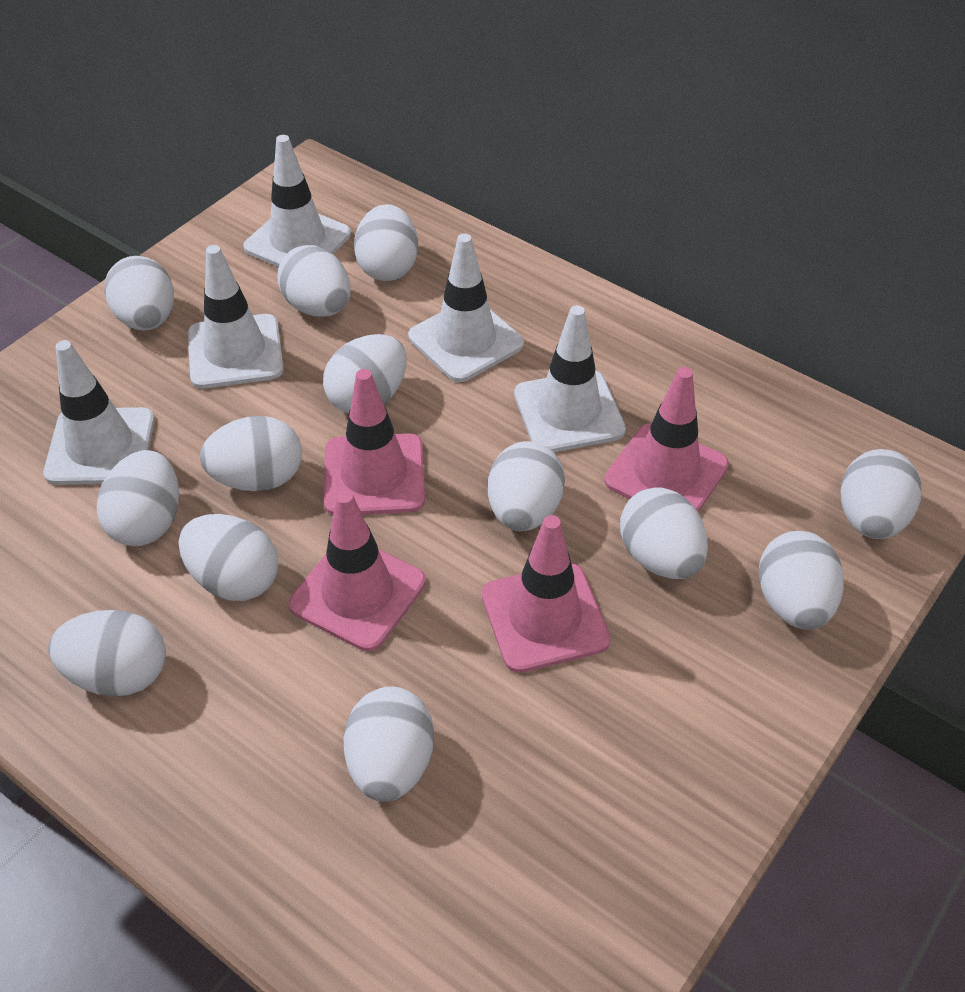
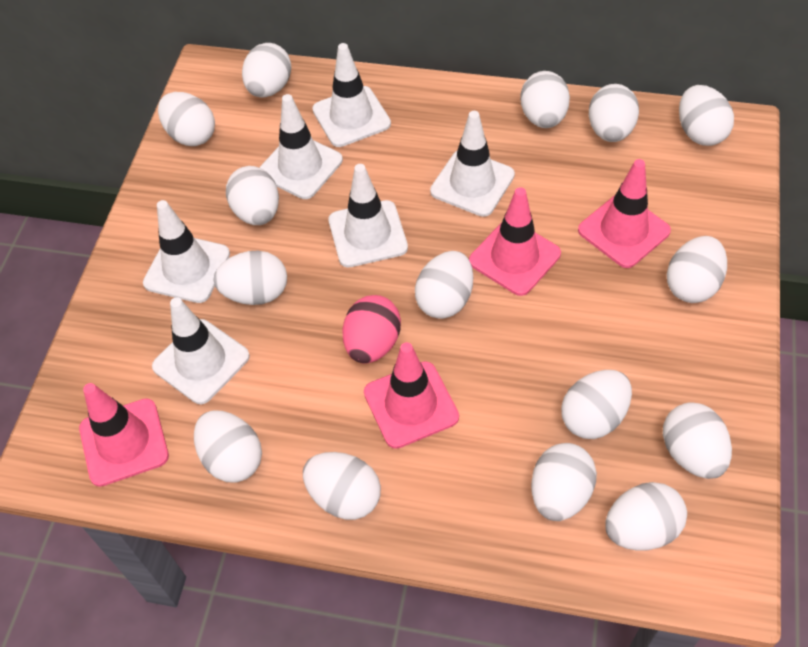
pink egg: none = 0 -> [342,295,401,364] = 1
white egg: [48,610,166,697] [97,450,179,546] [104,256,174,330] [178,514,279,601] [200,416,302,491] [277,245,351,317] [323,334,407,413] [343,687,434,802] [354,204,418,281] [488,441,565,531] [620,488,708,579] [759,531,844,630] [840,449,921,539] = 13 -> [158,92,215,146] [194,410,262,483] [213,251,287,305] [226,166,279,225] [242,43,291,98] [303,452,381,520] [415,251,473,319] [520,71,570,128] [531,443,597,521] [561,370,632,439] [589,84,639,142] [605,482,687,551] [663,402,732,479] [667,236,727,303] [679,85,734,146] = 15
white traffic cone: [43,340,155,485] [188,245,284,389] [243,135,351,267] [408,233,524,382] [514,305,626,452] = 5 -> [143,200,230,303] [152,297,250,404] [259,94,343,199] [312,43,391,147] [329,164,408,268] [430,111,515,217] = 6

